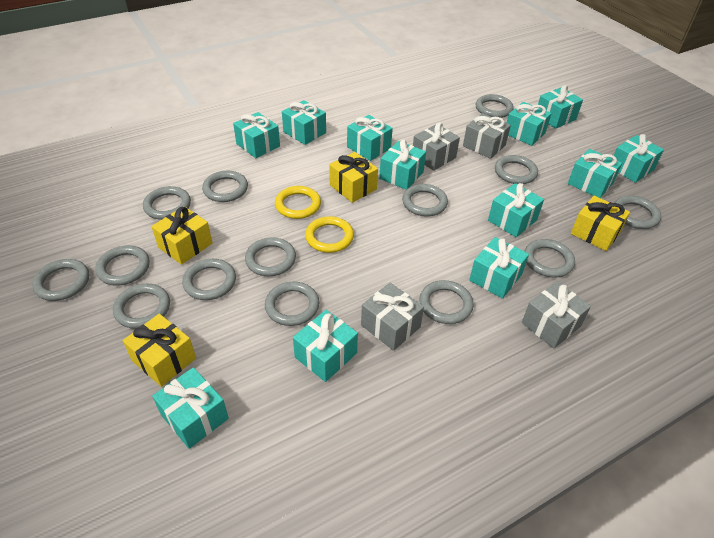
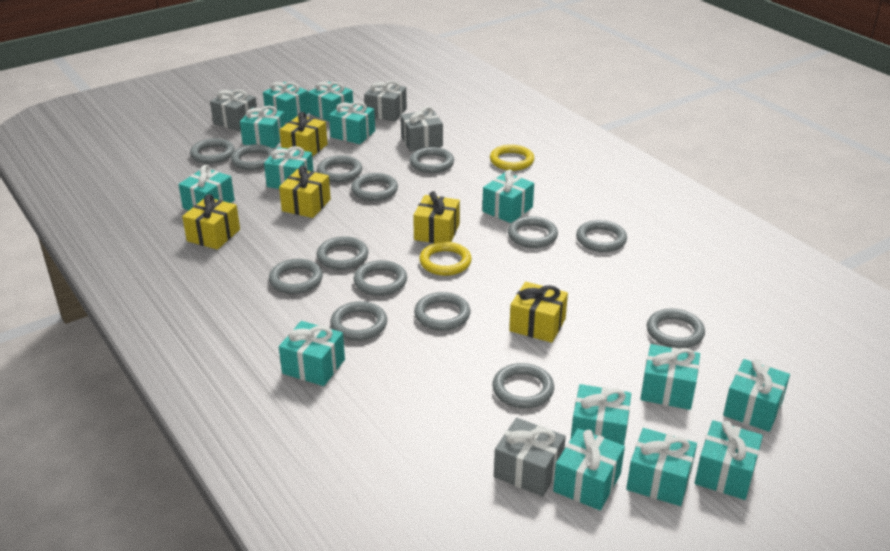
turquoise gift: [152,367,229,449] [233,112,280,158] [282,100,326,145] [293,310,358,382] [347,115,393,161] [379,140,426,190] [469,237,529,299] [488,183,544,237] [507,102,552,146] [538,85,583,129] [568,149,622,198] [614,134,664,183] = 12 -> [178,165,235,210] [240,106,285,148] [263,82,310,123] [264,146,313,189] [279,321,345,386] [308,82,353,121] [329,102,375,144] [482,170,534,223] [553,429,625,510] [571,384,631,445] [626,428,697,506] [640,344,700,410] [695,420,763,500] [723,359,790,432] = 14
yellow gift: [123,314,196,387] [151,206,212,265] [329,152,378,203] [571,196,630,251] = 4 -> [182,194,240,250] [279,166,331,218] [280,112,327,157] [413,191,460,243] [509,282,568,343] = 5

